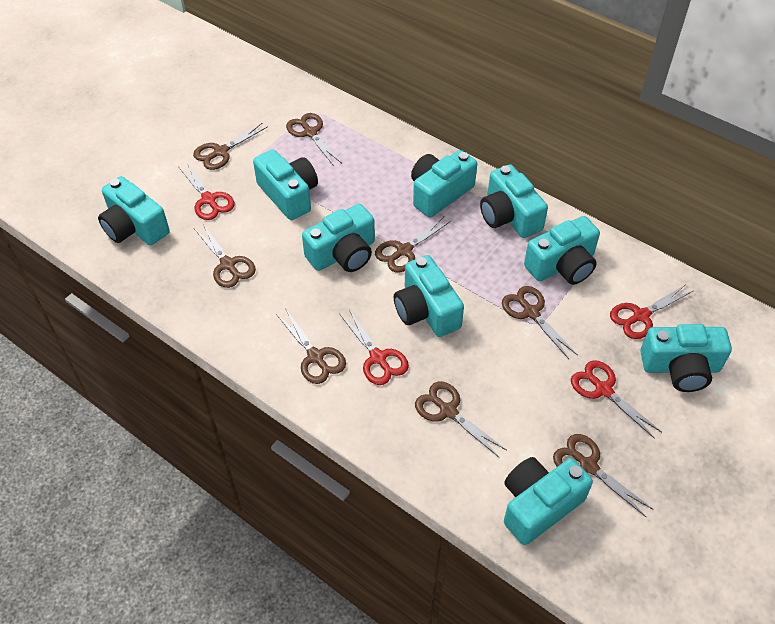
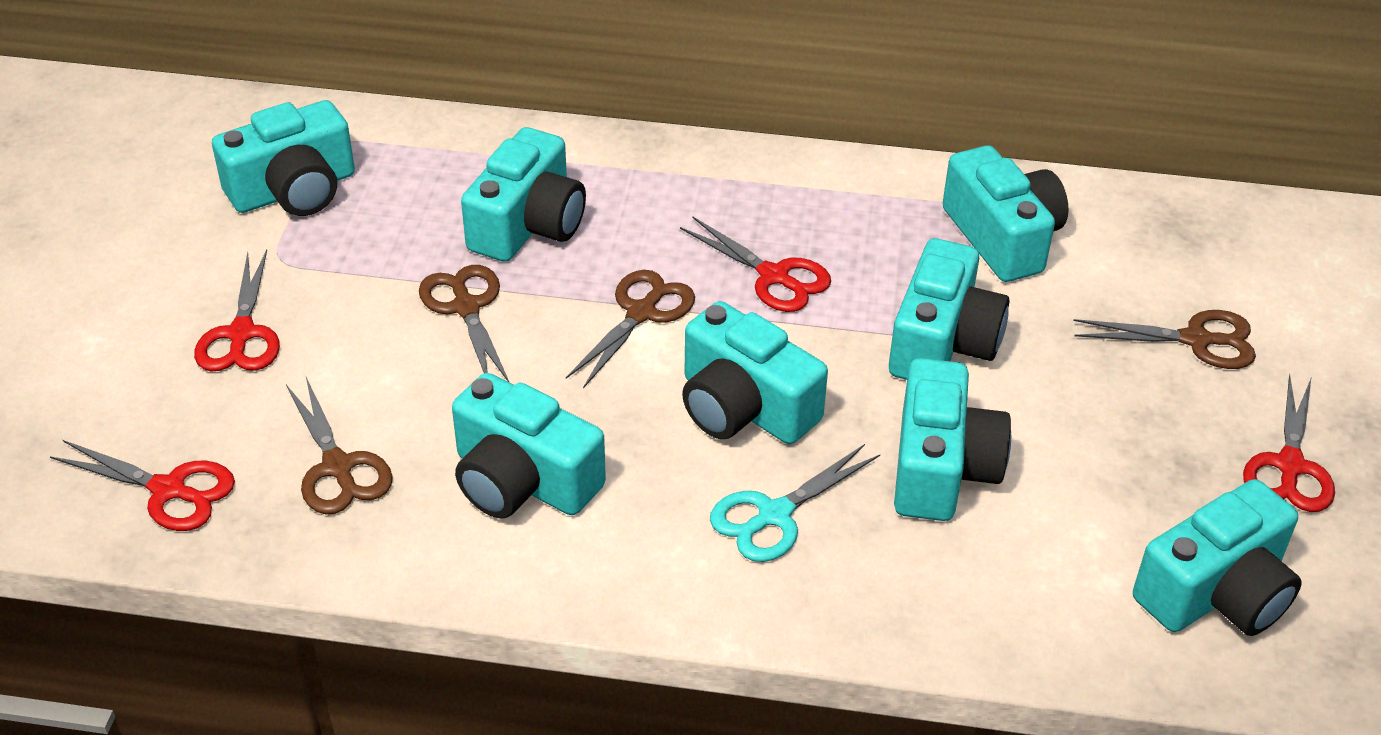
brown scissors: [193,123,268,170] [195,224,256,288] [276,310,346,384] [286,113,342,166] [375,216,451,272] [415,382,507,457] [502,286,577,359] [553,434,654,518] = 8 -> [286,377,393,514] [419,265,510,383] [566,270,695,388] [1074,310,1256,369] = 4
turquoise camera: [98,176,170,245] [253,150,318,220] [302,204,375,272] [394,255,464,337] [411,150,477,217] [480,164,548,238] [504,457,593,545] [524,216,600,285] [640,324,732,392] = 9 -> [212,100,355,216] [452,373,606,519] [461,127,586,262] [682,301,828,444] [889,238,1009,380] [894,358,1011,521] [943,146,1069,282] [1133,479,1301,636] = 8
turquoise scissors: none = 0 -> [710,444,880,562] = 1

